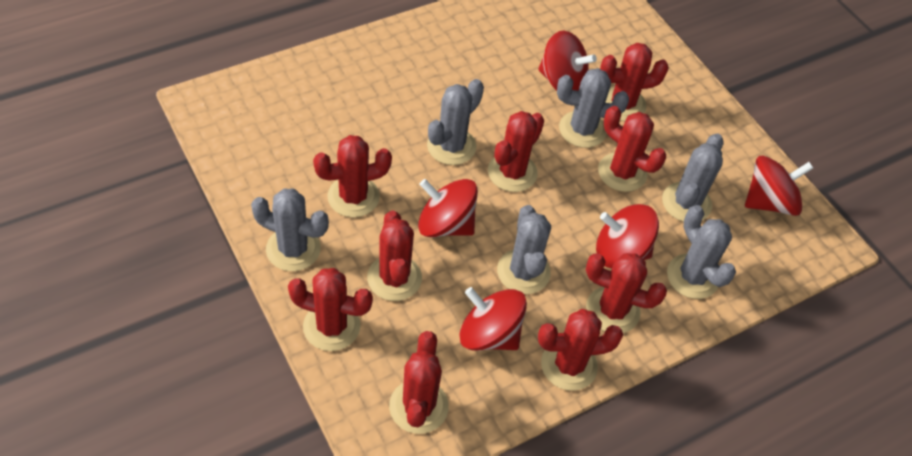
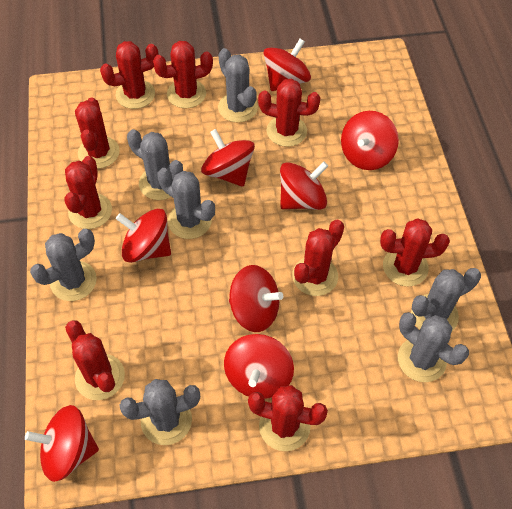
grey cactus: [251,188,329,271] [427,79,484,165] [497,205,551,294] [557,68,629,148] [662,134,723,222] [667,205,736,299] = 6 -> [30,229,97,301] [119,379,200,445] [127,129,183,200] [157,168,215,239] [218,48,258,123] [398,312,469,382] [411,268,481,331] = 7
red spinning top: [418,179,478,237] [459,287,527,351] [538,31,597,91] [596,204,659,268] [745,156,813,216] = 5 -> [25,405,99,482] [116,209,171,263] [201,129,255,187] [224,334,294,399] [229,265,283,332] [263,39,311,91] [280,161,328,210] [341,111,399,170] = 8

